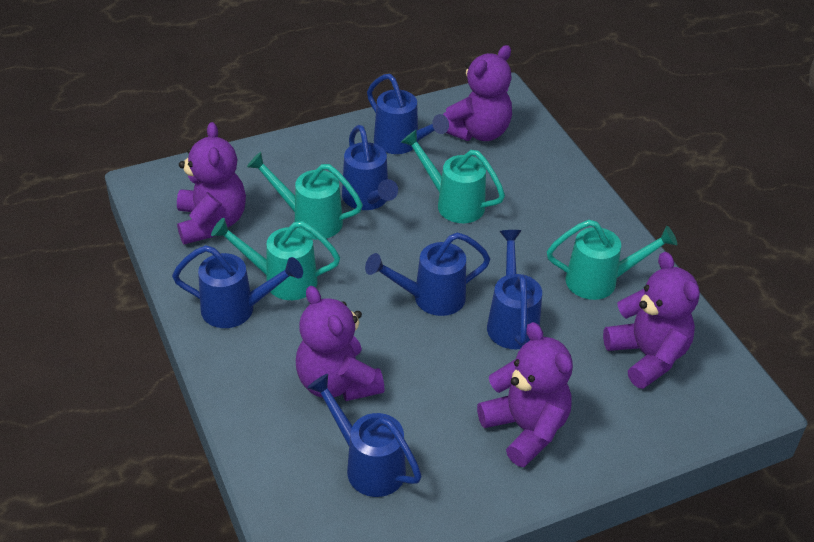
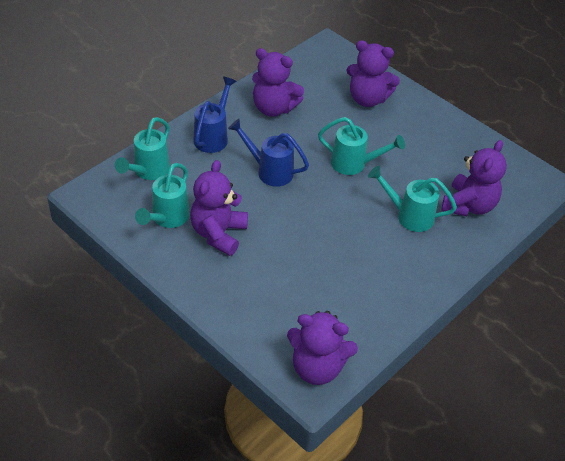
blue watering can: [172,245,303,328] [307,374,422,497] [342,125,398,210] [365,233,490,316] [367,74,449,154] [487,230,542,349] = 6 -> [193,77,237,153] [228,119,309,187] = 2

